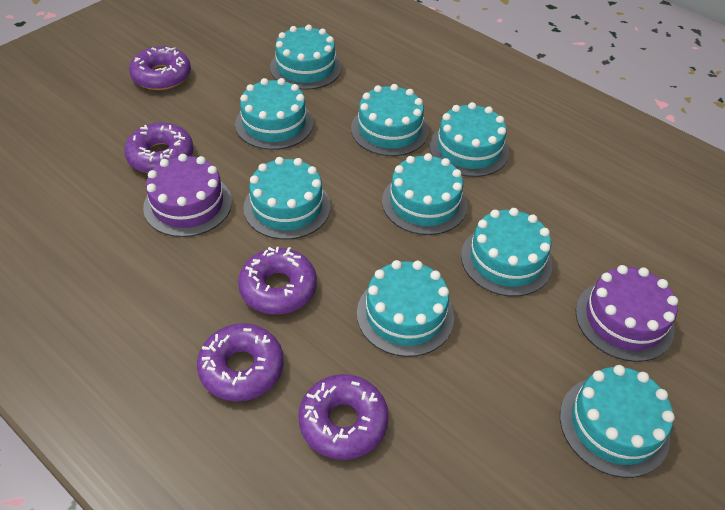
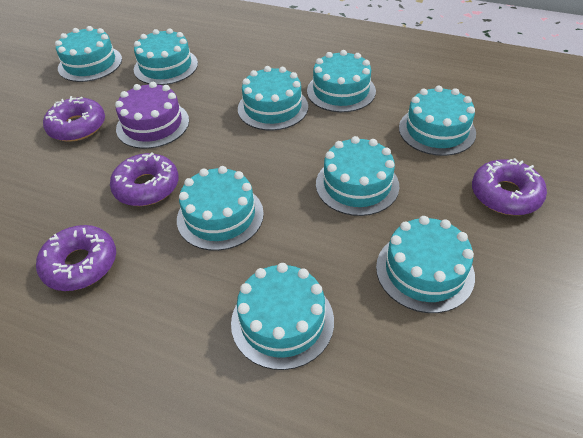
purple cake: [143,154,232,237] [576,265,678,362] = 2 -> [115,82,189,149] = 1
purple donut: [124,123,194,173] [129,46,191,90] [197,323,284,401] [238,247,317,315] [298,374,389,460] = 5 -> [36,225,116,291] [43,96,105,142] [110,152,179,206] [472,158,547,215] = 4

